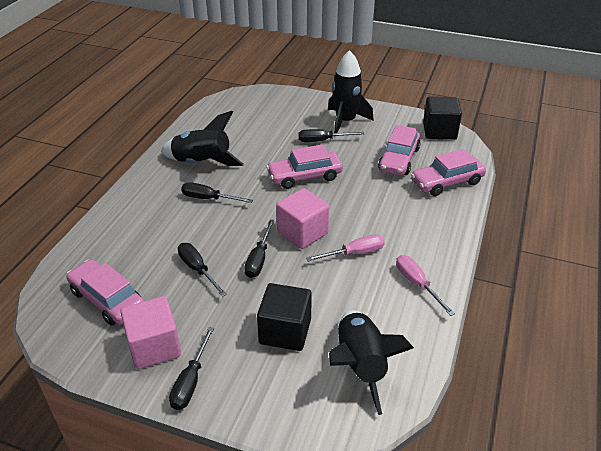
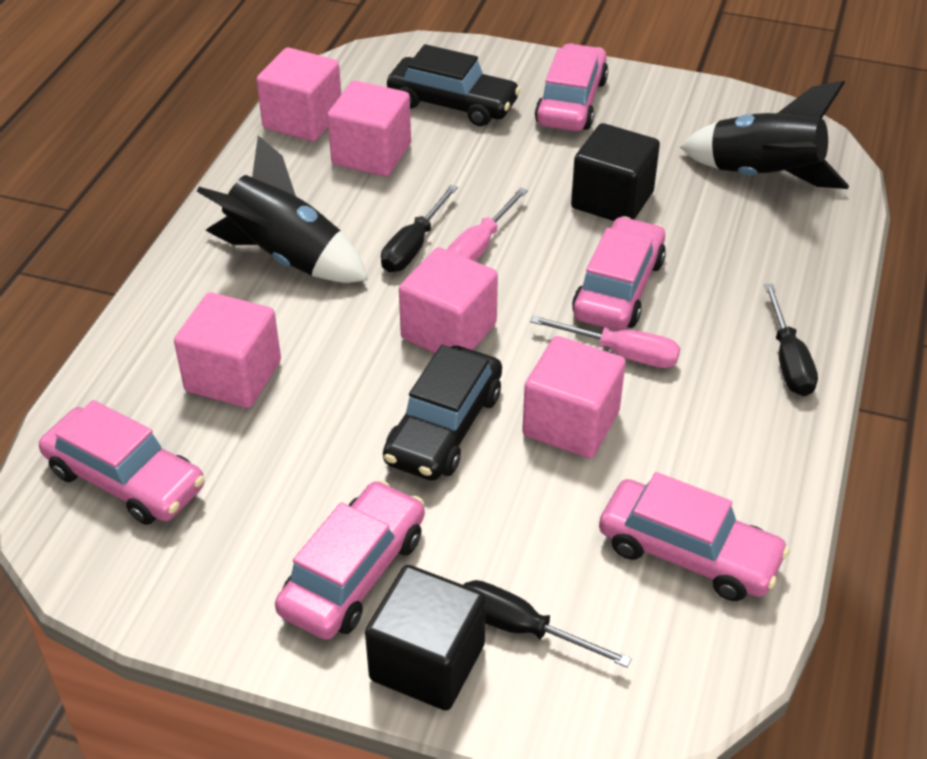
black car: none = 0 -> [383,345,502,481] [387,44,521,126] = 2
black rocket: [161,111,244,166] [328,50,374,133] [329,310,414,415] = 3 -> [197,136,368,283] [680,81,849,189] = 2
black screwdriver: [169,327,214,410] [178,243,227,297] [181,182,253,203] [244,220,275,278] [299,129,364,142] = 5 -> [381,185,458,272] [463,580,632,668] [764,284,818,396] = 3
pink car: [66,259,144,325] [266,144,343,189] [378,125,421,176] [411,149,486,196] = 4 -> [39,400,205,525] [275,480,425,640] [535,43,608,131] [572,216,666,331] [599,472,790,601] = 5
pink cube: [121,296,181,369] [276,188,330,249] = 2 -> [174,292,281,408] [256,47,341,141] [327,81,411,176] [399,247,498,353] [522,336,626,459] = 5

